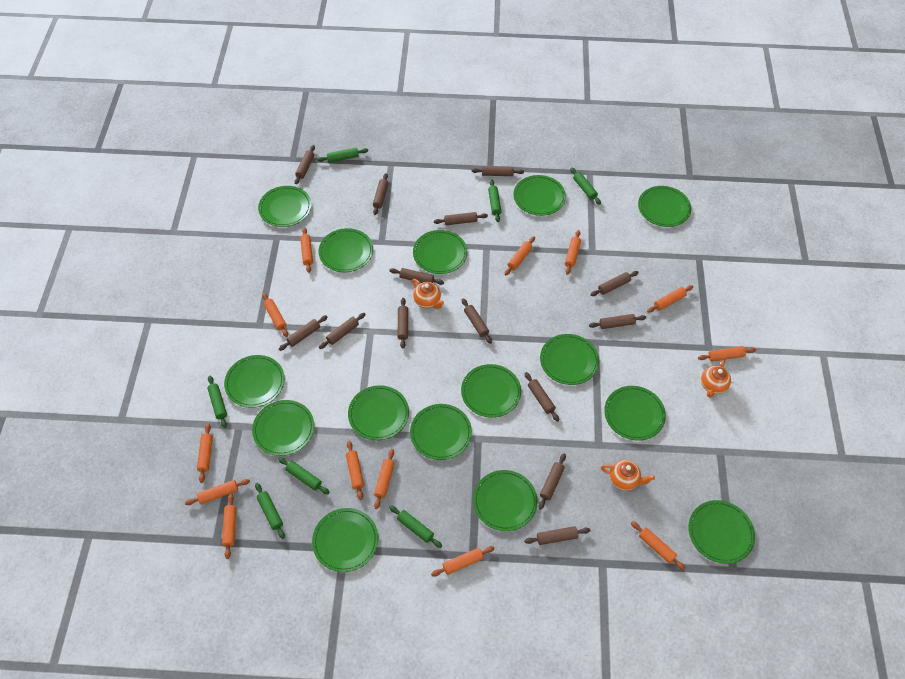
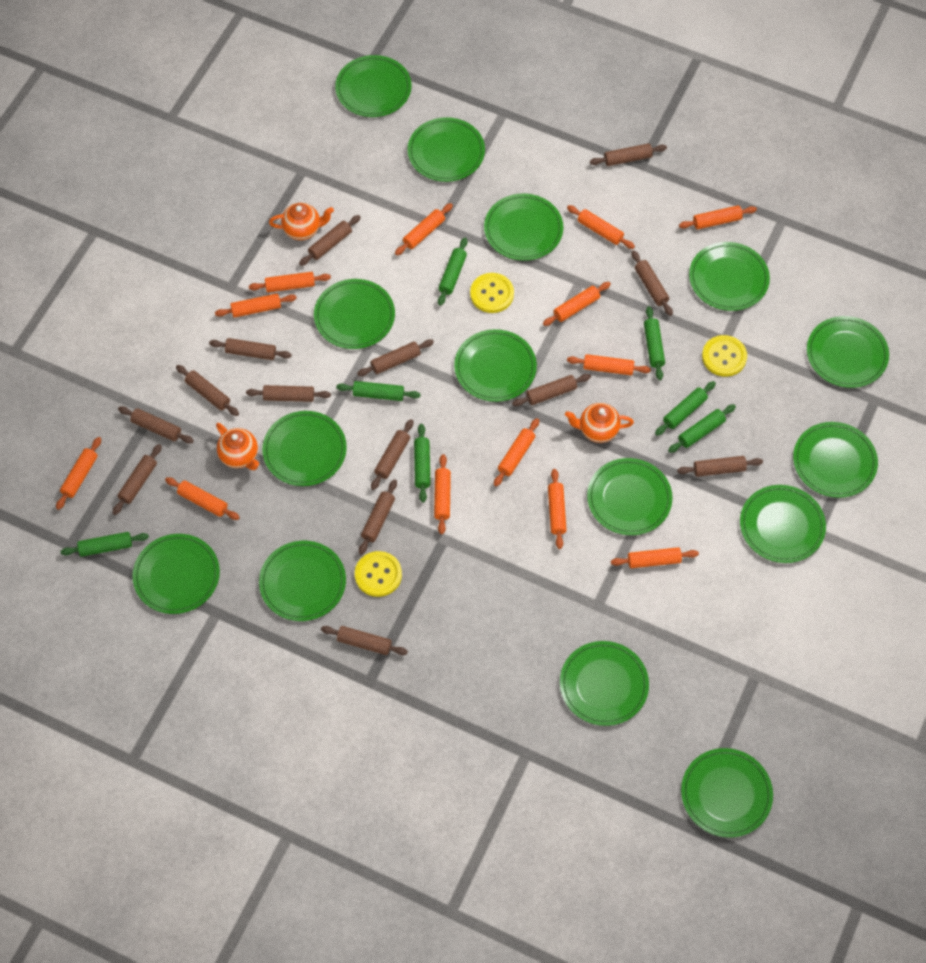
yellow button: none = 0 -> [355,551,402,597] [470,273,514,313] [702,335,747,377] = 3

